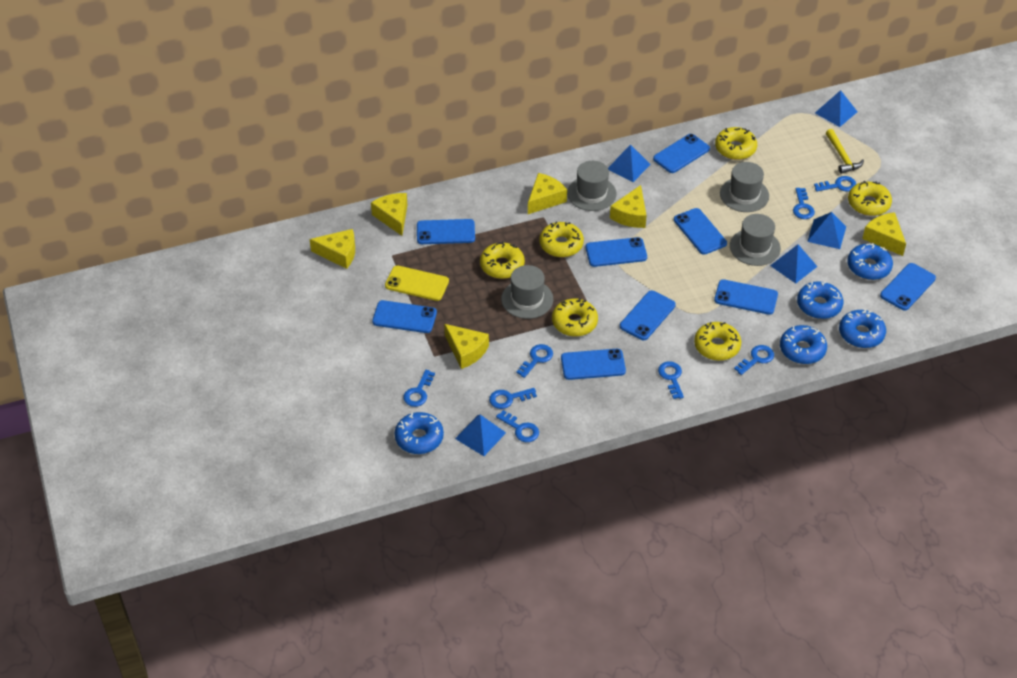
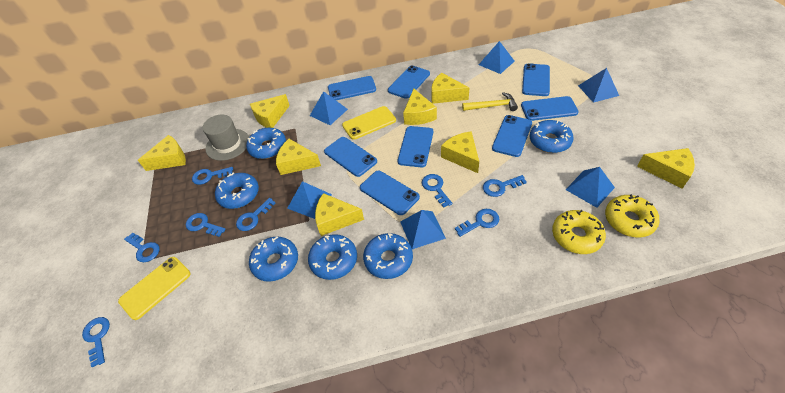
blue donut: [395,412,444,454] [780,325,827,364] [797,281,843,319] [839,309,886,348] [847,243,893,280] = 5 -> [215,173,259,209] [246,128,286,159] [249,237,298,282] [308,234,357,280] [363,233,413,279] [530,120,574,153] = 6
blue phone: [372,300,437,333] [417,219,475,244] [561,349,626,380] [586,237,647,267] [620,291,676,340] [653,134,710,173] [674,208,727,255] [714,279,778,315] [880,263,936,310] = 9 -> [324,137,377,177] [328,76,376,100] [360,171,420,215] [388,66,430,99] [398,126,433,167] [492,115,532,157] [521,96,579,121] [522,63,550,96] = 8
blue pyramid: [455,415,506,456] [608,144,651,182] [770,244,817,284] [807,212,846,249] [815,90,857,127] = 5 -> [287,181,332,219] [310,91,348,125] [400,210,446,249] [479,41,515,74] [565,167,615,208] [578,68,619,103] = 6
grey hat: [501,265,553,319] [567,161,616,211] [720,162,769,212] [730,214,781,266] = 4 -> [202,114,249,161] = 1
yellow cheese: [310,229,355,269] [371,193,407,236] [444,324,489,369] [528,173,567,214] [610,185,647,228] [862,212,906,256] = 6 -> [138,135,186,171] [250,94,290,128] [276,139,321,175] [315,193,364,236] [403,89,437,125] [431,73,469,104] [441,131,479,173] [637,148,695,189] = 8
yellow donut: [480,241,525,279] [540,222,584,257] [552,298,598,337] [694,322,741,361] [715,127,757,160] [848,181,892,216] = 6 -> [552,210,606,254] [605,194,660,238] = 2
yellow phone: [385,266,449,301] = 1 -> [118,257,191,320] [342,106,396,140] = 2

